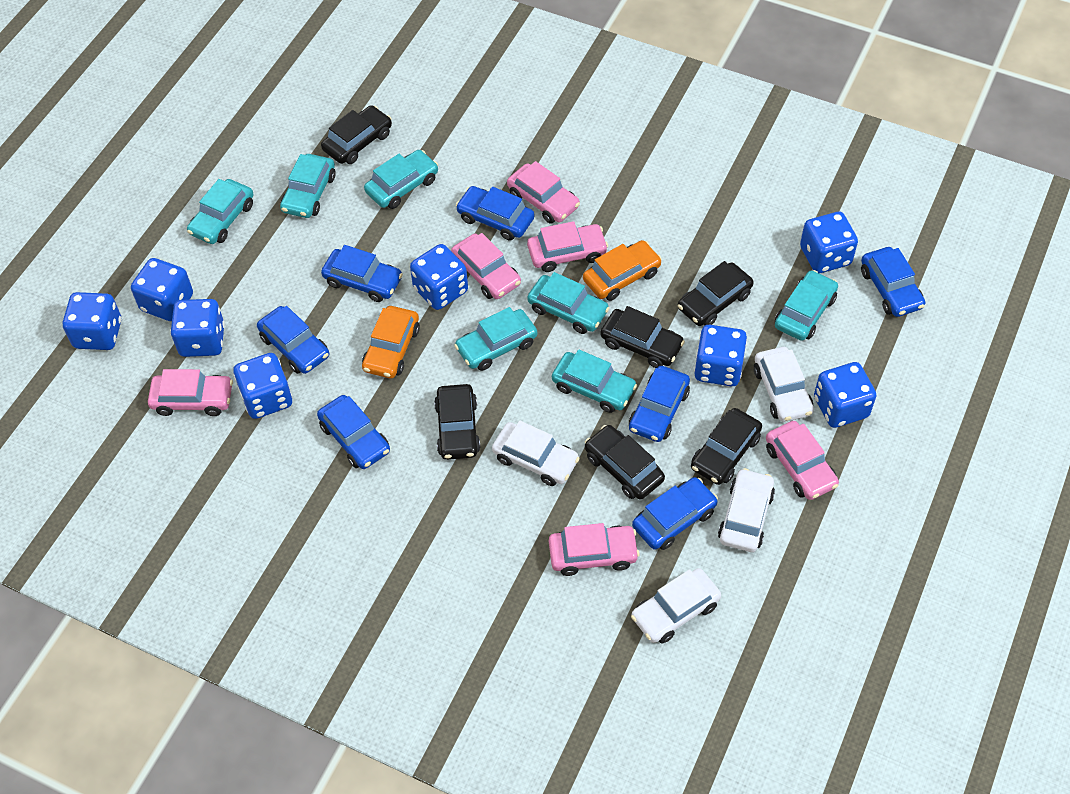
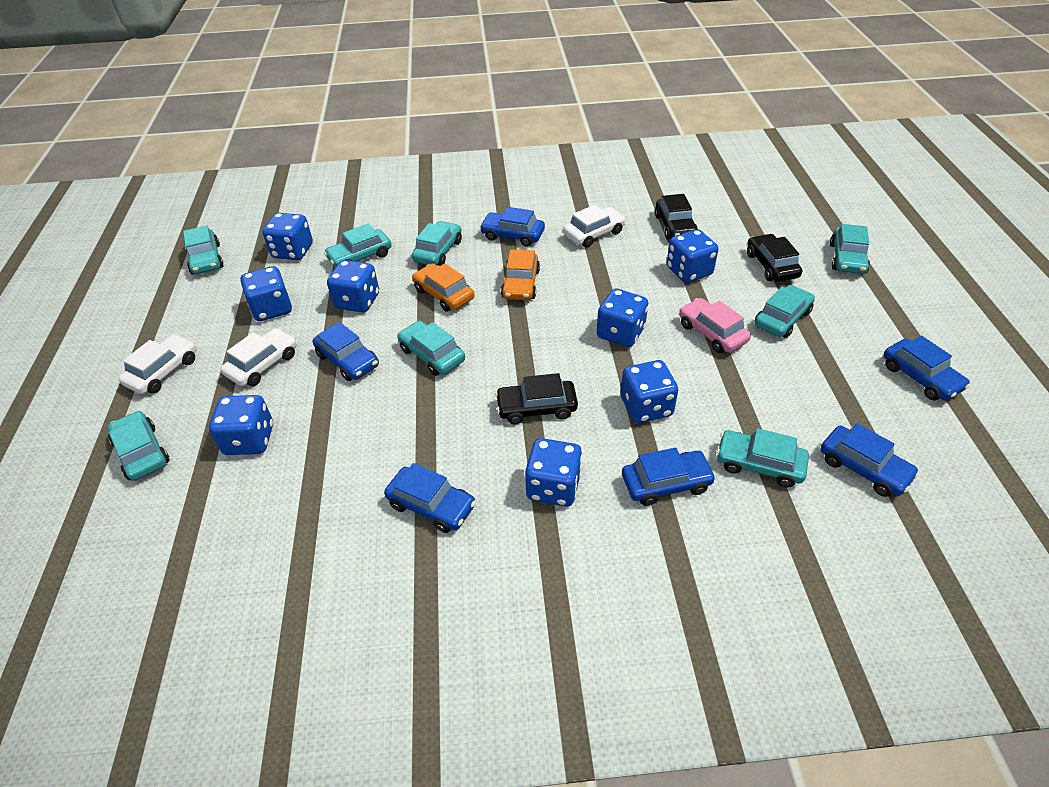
black car: [321,105,392,164] [434,384,480,460] [585,425,665,500] [600,306,685,368] [678,261,754,326] [691,408,762,485] = 6 -> [495,373,578,424] [655,194,698,240] [747,234,802,282] = 3
blue car: [257,306,329,374] [317,395,390,469] [321,245,403,302] [456,186,534,241] [629,366,690,442] [632,477,718,550] [861,247,925,317] = 7 -> [313,322,379,381] [384,463,476,533] [480,207,545,247] [622,448,716,506] [821,423,919,497] [883,336,970,401] = 6
pink car: [148,369,233,416] [451,233,521,299] [507,161,580,223] [527,221,608,272] [549,523,640,576] [766,421,839,500] = 6 -> [679,298,751,353] = 1
turquoise car: [187,179,253,244] [280,154,336,218] [364,150,438,209] [454,307,538,371] [527,272,610,334] [552,349,637,413] [775,270,838,341] = 7 -> [108,411,169,481] [183,225,224,275] [324,224,392,268] [397,321,465,376] [412,221,462,266] [716,428,809,488] [754,285,815,338] [830,224,870,274] = 8
white car: [492,421,580,486] [631,568,721,643] [718,468,775,552] [754,347,814,422] = 4 -> [118,334,197,394] [221,328,297,386] [563,205,625,248] = 3

